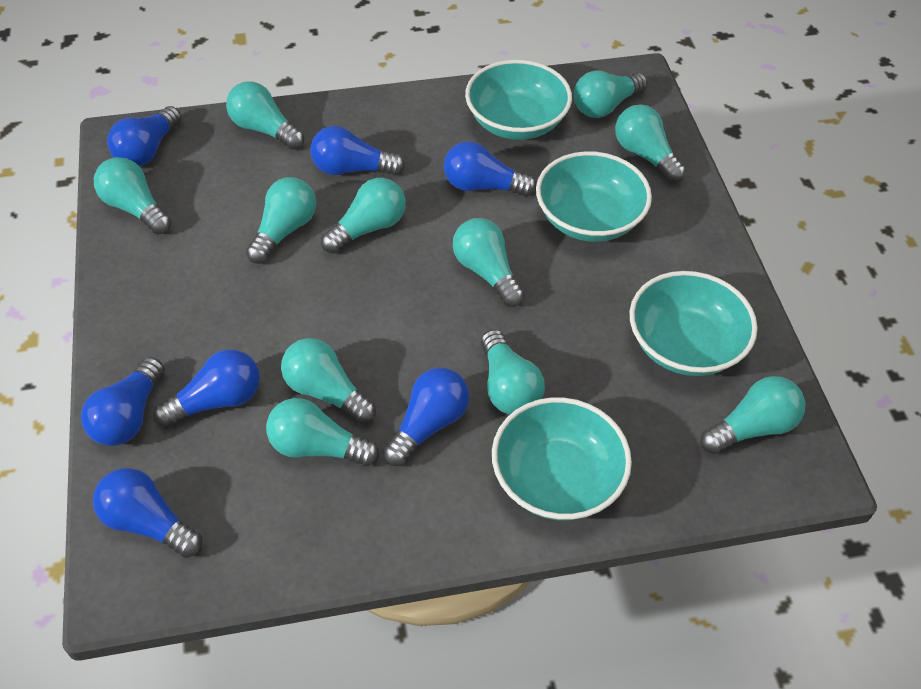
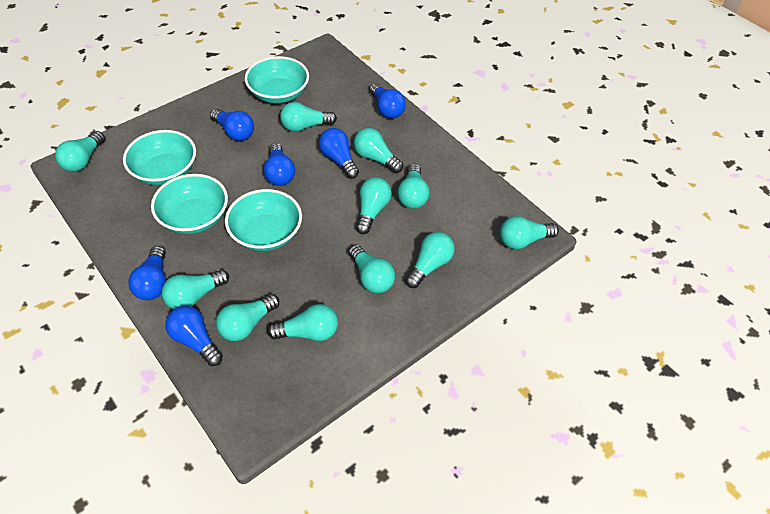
blue light bulb: [81,357,165,446] [93,468,202,558] [107,106,182,166] [153,349,260,427] [310,126,405,175] [383,368,469,466] [444,141,537,197] = 7 -> [128,246,166,300] [165,306,223,366] [210,109,254,141] [264,143,295,186] [319,128,359,179] [370,83,406,119] = 6

